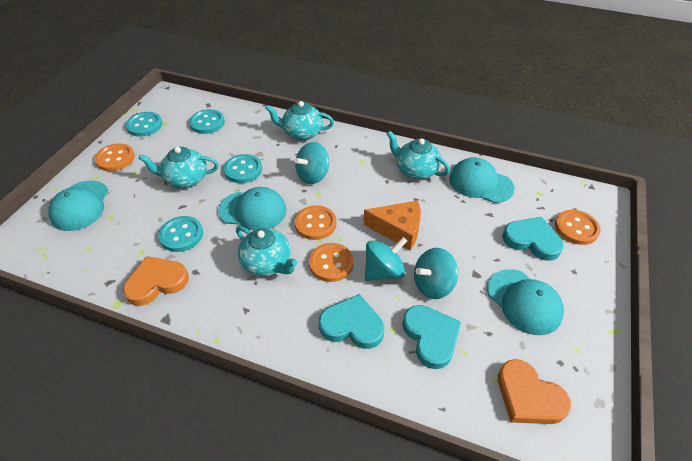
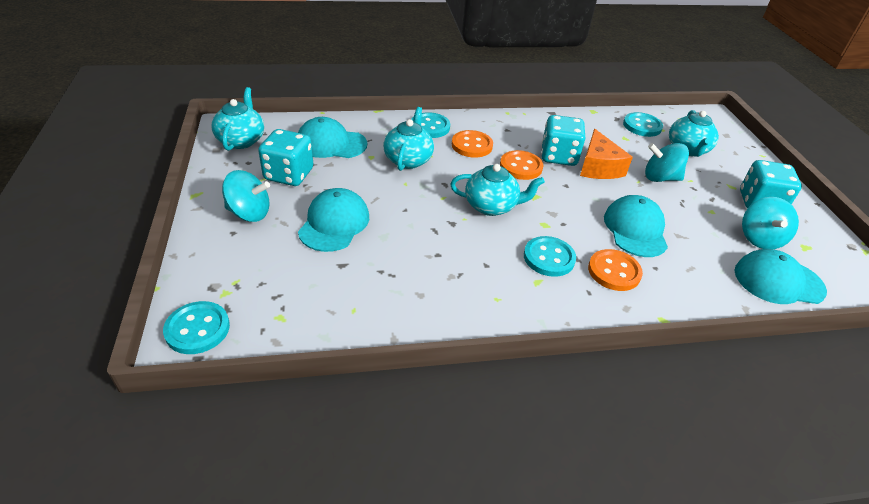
orange button: [94,143,135,171] [295,205,336,240] [309,243,354,282] [555,210,601,245] = 4 -> [452,130,493,158] [500,150,543,180] [588,249,643,291] = 3
orange heart: [123,256,189,306] [498,359,571,424] = 2 -> none = 0
turquoise dice: none = 0 -> [258,129,313,186] [541,115,585,166] [740,160,802,209] = 3
turquoise heart: [319,294,384,349] [403,305,461,369] [502,217,564,261] = 3 -> none = 0

